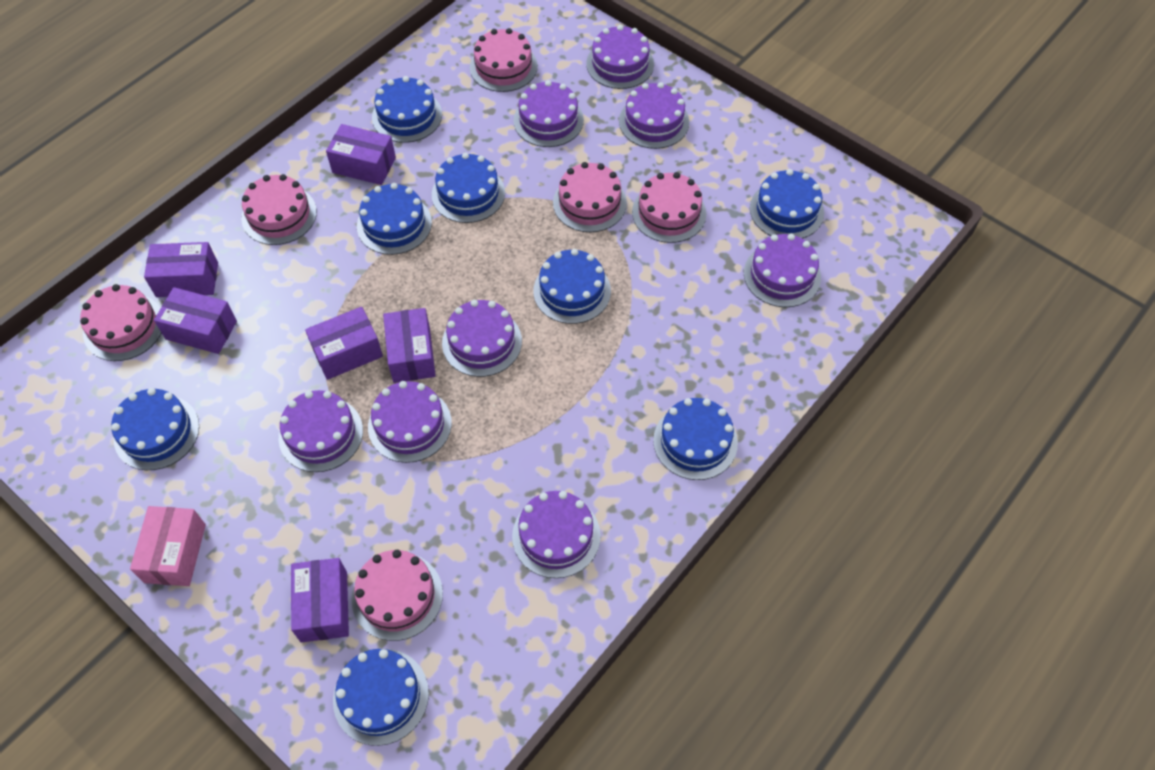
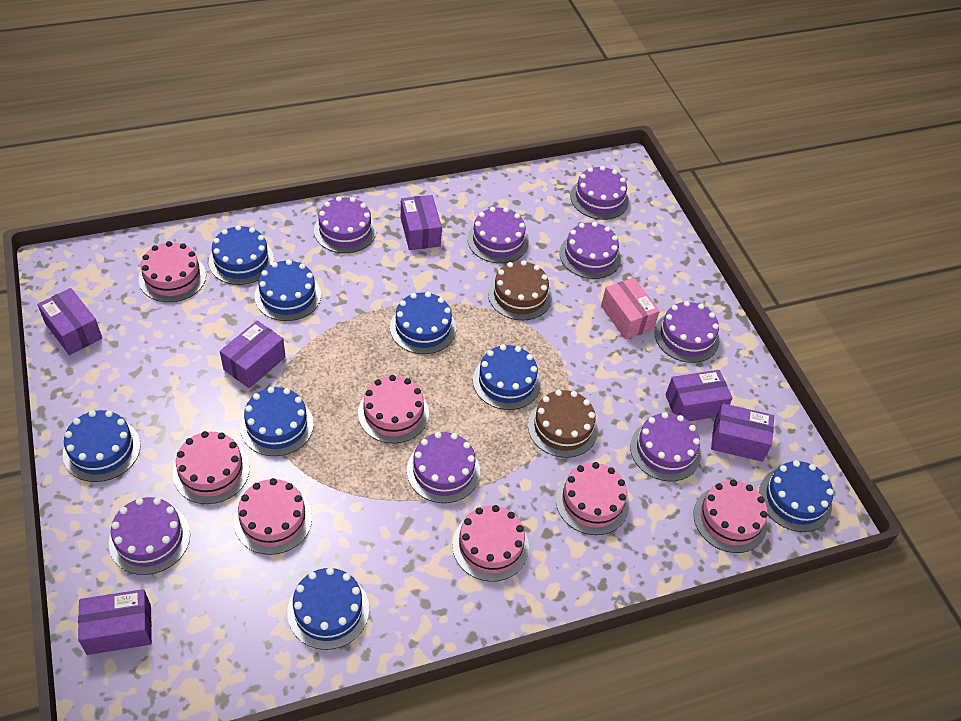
brown cake: none = 0 -> [488,260,552,320] [528,390,598,458] = 2
pink cake: [80,284,161,361] [241,174,317,245] [351,550,443,641] [470,28,538,92] [553,162,627,232] [632,172,706,243] = 6 -> [139,241,206,302] [173,431,250,504] [234,478,312,555] [358,375,429,443] [452,505,529,582] [556,462,629,535] [693,480,768,553] = 7

